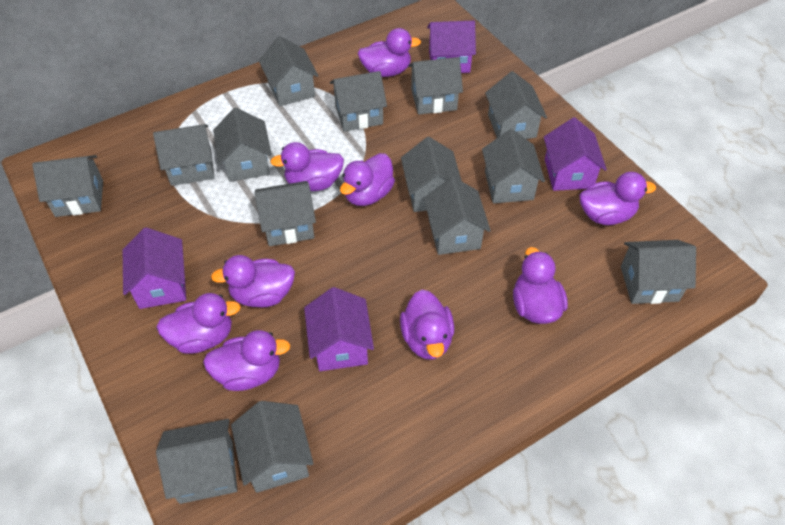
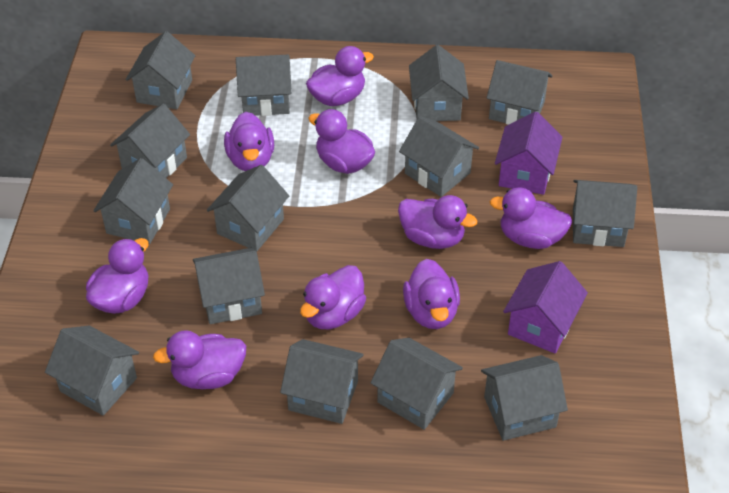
purple house: [123,227,186,309] [304,287,374,371] [427,21,476,73] [544,117,607,191] = 4 -> [495,112,562,195] [503,261,588,353] = 2

